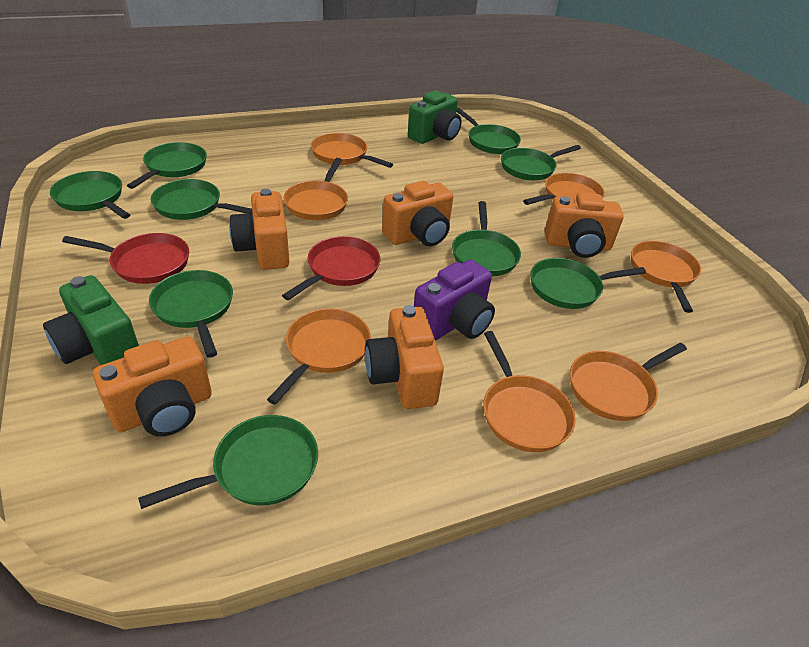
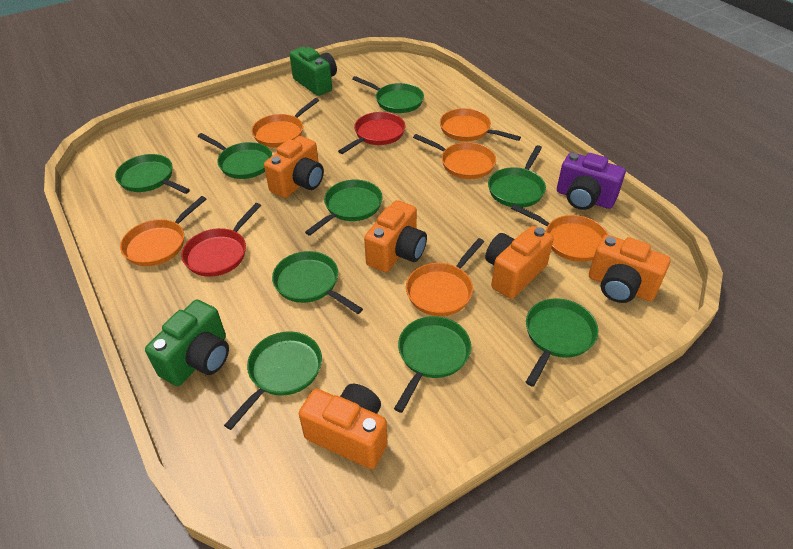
orange pan: [267,309,371,405] [283,158,348,220] [311,133,393,168] [483,331,576,452] [523,173,605,205] [570,343,687,421] [631,241,701,313] = 7 -> [120,196,206,266] [252,98,319,147] [406,238,484,316] [413,134,496,179] [440,108,521,141] [511,204,608,262] = 6

